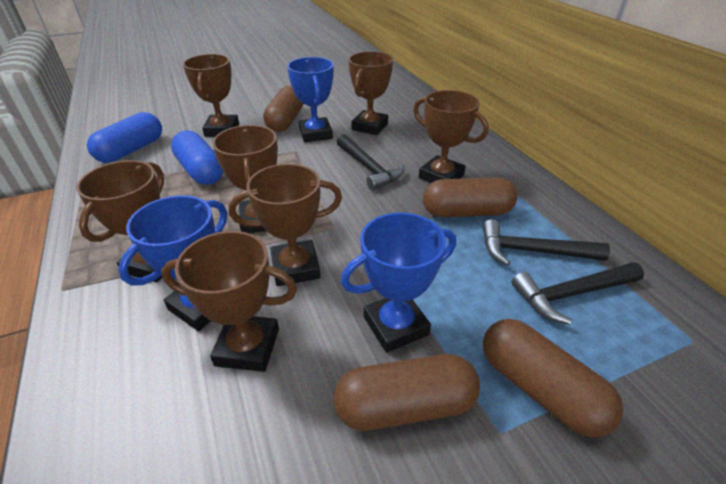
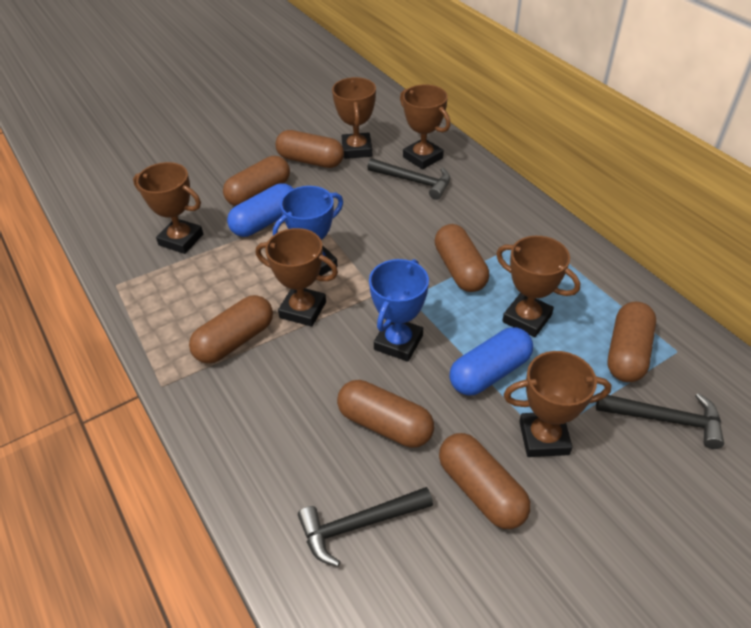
blue trophy: [118,195,227,331] [287,57,334,142] [340,212,456,353] = 3 -> [273,186,343,276] [369,259,429,362] = 2
brown capsule: [263,85,304,132] [334,354,480,431] [423,177,518,217] [483,319,623,437] = 4 -> [189,295,273,364] [223,156,290,206] [276,130,344,168] [337,380,434,448] [435,224,489,292] [439,433,531,529] [608,302,656,382] = 7
brown trophy: [76,160,164,282] [161,231,297,372] [183,54,239,137] [212,125,278,234] [229,164,342,286] [348,51,393,135] [413,90,489,183] = 7 -> [133,162,203,254] [256,228,338,327] [332,77,376,159] [400,84,451,170] [496,236,580,337] [504,351,611,457] = 6

